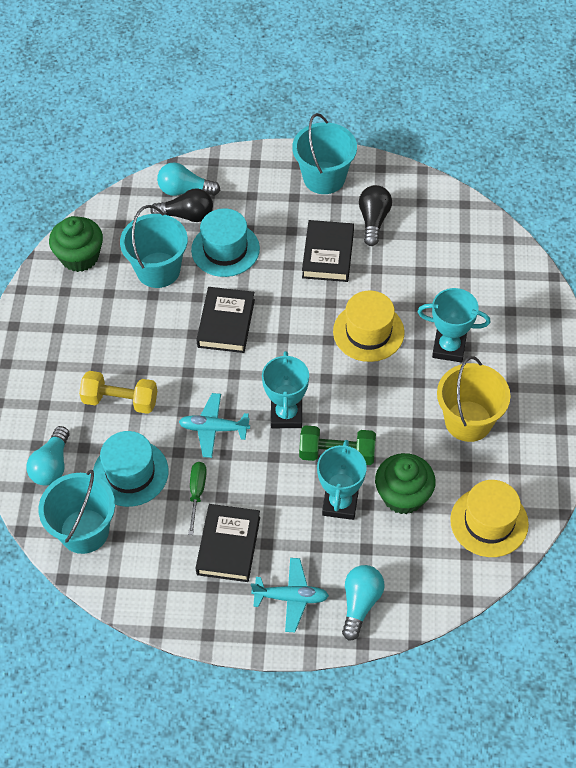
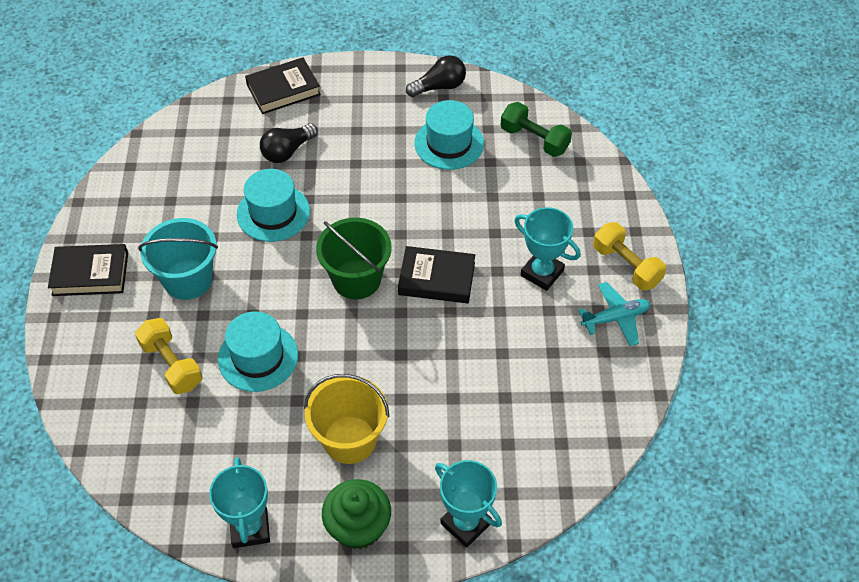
green bucket: none = 0 -> [316,218,392,299] = 1
green cupcake: [49,216,103,272] [375,453,436,514] = 2 -> [322,479,391,550] = 1
green screwdriver: [188,462,207,535] = 1 -> none = 0
turquoise bucket: [39,470,115,554] [120,205,188,288] [292,113,357,194] = 3 -> [138,218,218,300] = 1
turquoise hat: [93,431,169,507] [191,208,260,277] = 2 -> [218,311,298,392] [237,169,310,242] [414,100,484,170] = 3
turquoise light bulb: [26,426,70,486] [157,162,220,196] [342,565,385,641] = 3 -> none = 0
turquoise plane: [179,393,250,458] [251,558,329,632] = 2 -> [578,282,651,346] = 1
yellow dumbbell: [79,371,157,414] = 1 -> [135,318,202,394] [593,222,666,291] = 2
yellow hat: [333,290,404,362] [450,480,529,557] = 2 -> none = 0

